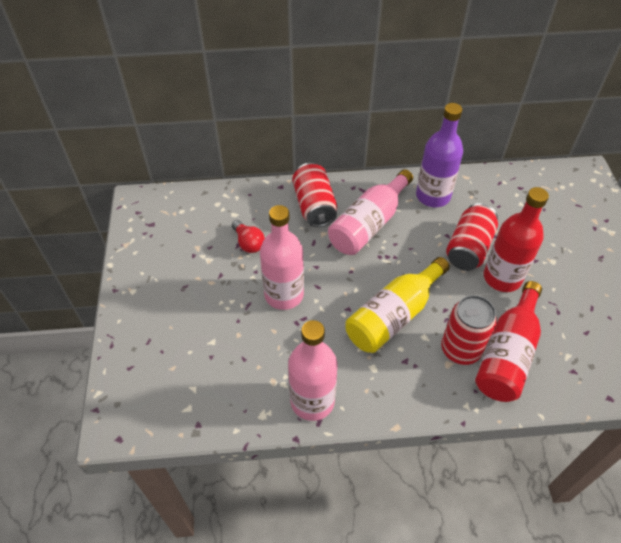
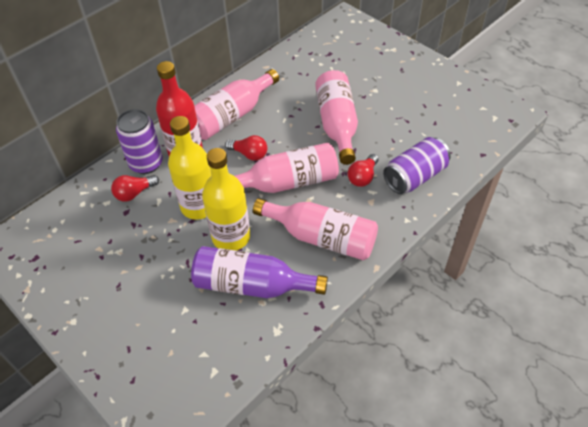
pink bottle: [260,205,304,310] [288,320,338,421] [328,169,413,255] = 3 -> [194,69,279,140] [235,143,339,193] [253,198,378,260] [315,70,358,165] = 4
purple can: none = 0 -> [116,109,163,174] [383,137,451,194] = 2
red bottle: [475,281,542,402] [484,187,549,292] = 2 -> [156,61,203,156] = 1
red can: [292,163,337,227] [441,295,497,365] [446,203,498,271] = 3 -> none = 0
red light bulb: [232,220,265,253] = 1 -> [111,175,159,202] [225,135,267,161] [348,154,379,187] = 3
yellow bottle: [345,257,450,353] = 1 -> [168,116,211,220] [202,148,250,251] = 2

